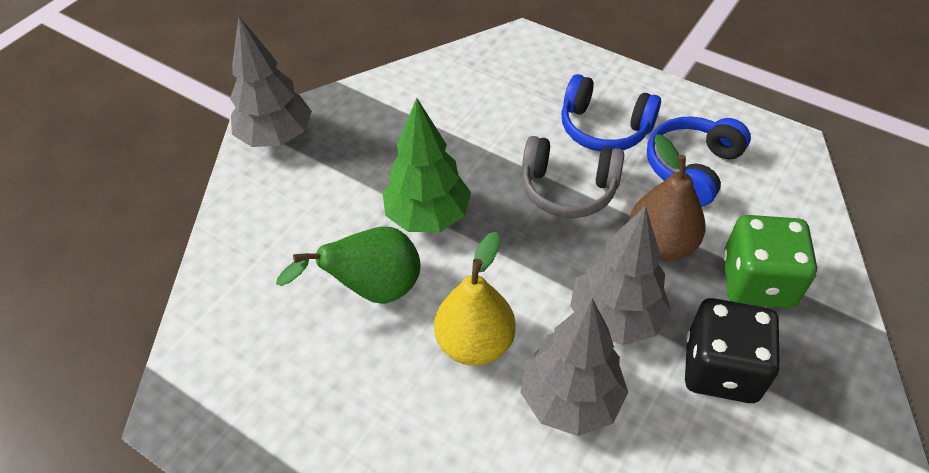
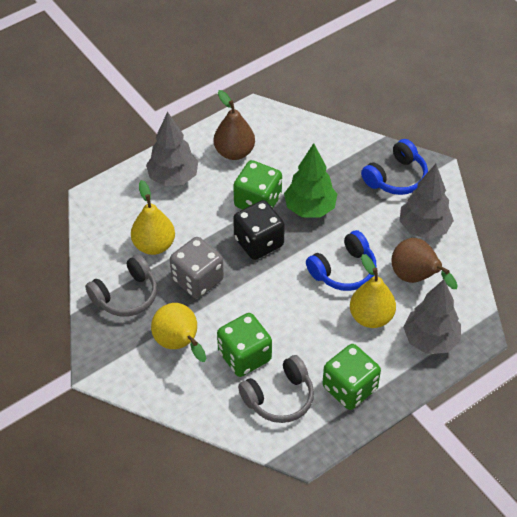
brown pear: [629,134,706,261] = 1 -> [214,90,255,160] [391,238,458,289] = 2
green dice: [723,215,817,308] = 1 -> [217,313,272,377] [233,160,282,210] [322,344,381,410] = 3
green pear: [276,226,420,304] = 1 -> none = 0
grey dice: none = 0 -> [170,237,224,299] = 1
grey headphones: [522,136,624,218] = 1 -> [85,254,157,316] [238,355,314,423] = 2
yellow pear: [434,232,516,366] = 1 -> [131,180,175,255] [151,303,206,362] [350,254,396,328] = 3

